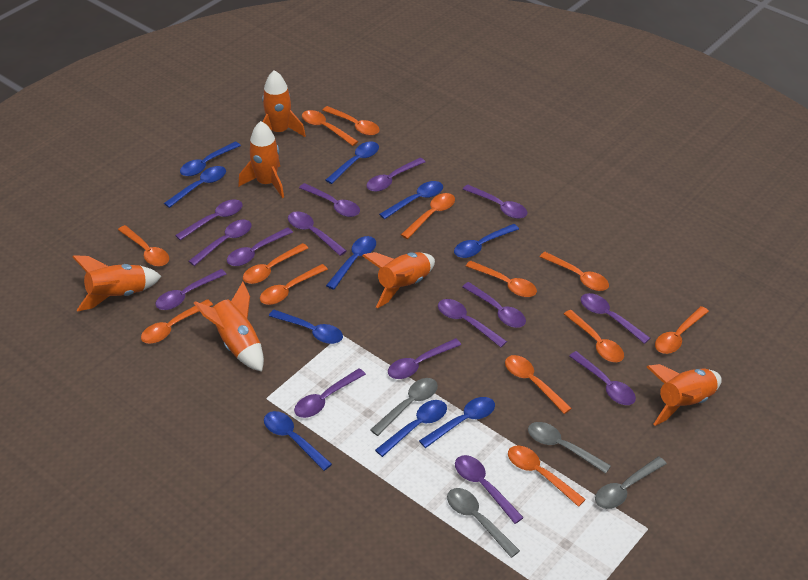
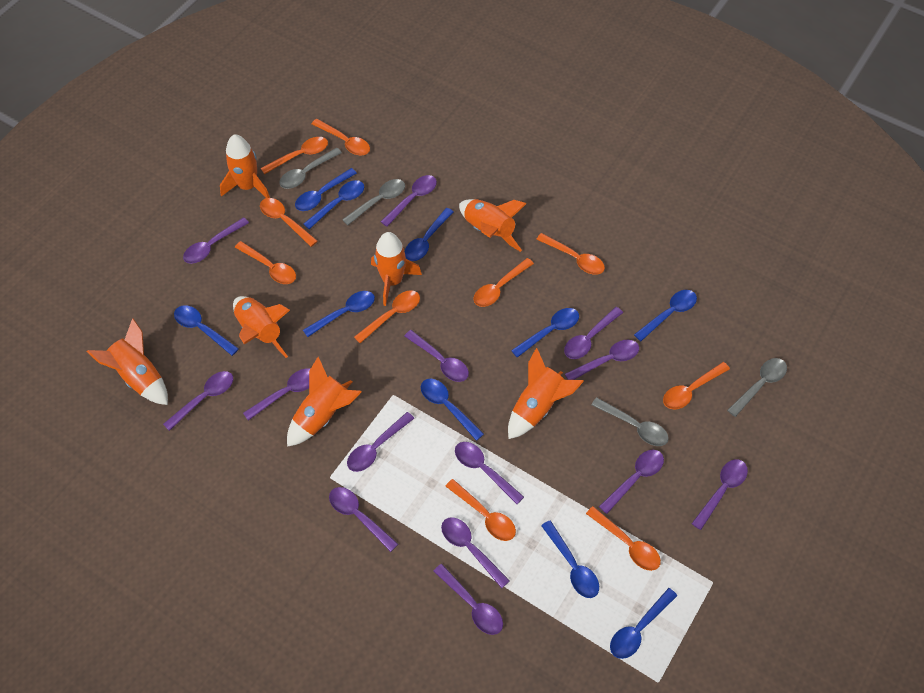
orange rocket: [72,255,161,312] [194,282,264,372] [238,121,284,198] [262,70,306,137] [362,252,435,308] [647,364,722,426] = 6 -> [86,318,168,405] [220,134,270,198] [233,296,290,358] [287,357,361,447] [371,232,422,306] [459,199,527,252] [508,348,584,439] = 7
orange spoon: [118,225,169,267] [141,299,213,344] [243,243,308,284] [260,264,328,305] [302,110,359,146] [322,106,380,136] [401,193,455,239] [466,260,537,297] [505,355,572,414] [508,446,586,507] [540,252,609,291] [564,310,624,362] [655,306,709,354] = 13 -> [235,241,296,284] [260,198,318,247] [261,137,328,174] [312,119,370,155] [354,290,420,343] [446,479,516,541] [473,258,534,307] [536,233,605,275] [586,506,661,571] [663,362,730,409] = 10
purple spoon: [156,269,227,310] [175,199,242,240] [188,219,252,266] [227,227,293,266] [288,211,347,256] [294,368,366,418] [299,183,360,217] [366,158,425,192] [388,338,461,379] [438,299,507,347] [455,455,524,524] [462,282,526,328] [463,185,527,219] [569,351,636,405] [581,293,650,344] = 15 -> [163,371,233,431] [183,217,249,264] [243,368,310,421] [329,487,398,552] [347,412,415,472] [381,175,437,227] [404,330,469,382] [433,564,503,635] [441,517,510,588] [455,442,524,504] [564,307,623,359] [565,340,639,380] [599,450,664,514] [691,459,748,530] = 14

